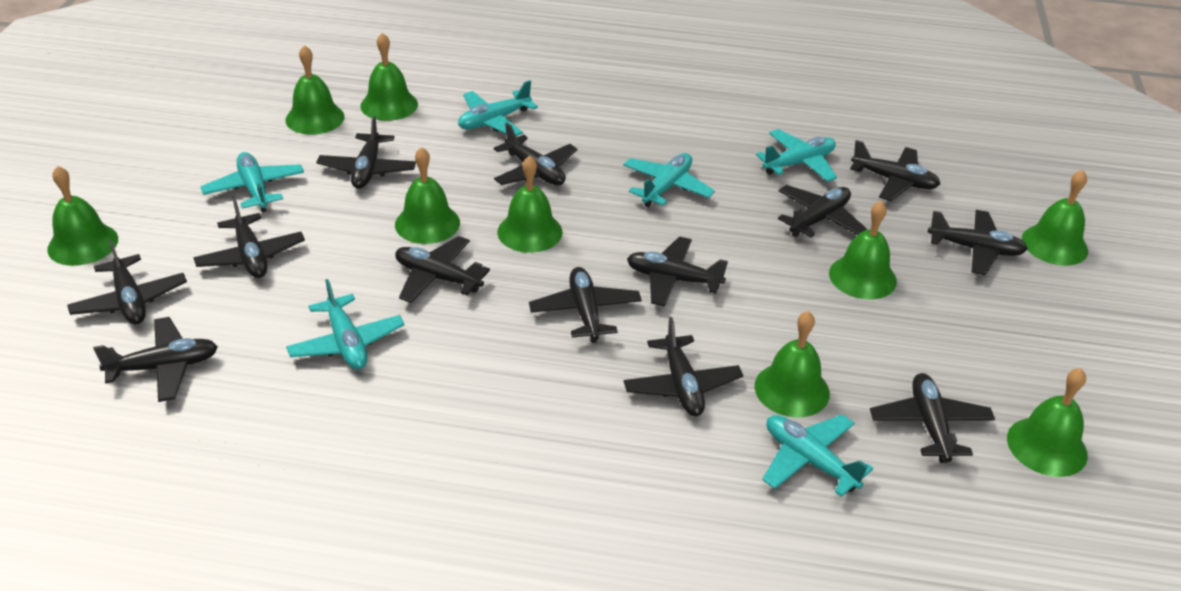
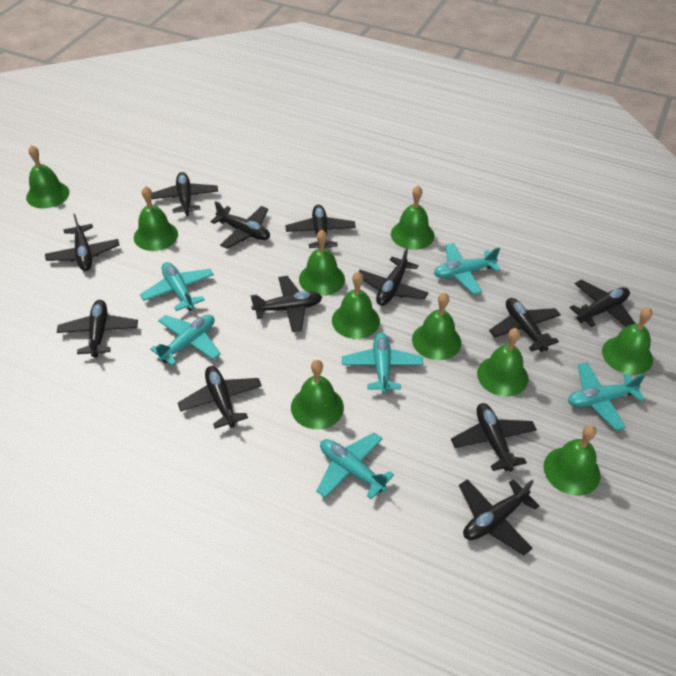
black plane: [67,240,187,324] [93,317,218,402] [193,198,305,278] [316,116,416,189] [395,236,490,303] [494,123,578,186] [529,267,642,343] [624,317,743,416] [627,237,728,307] [778,185,868,238] [850,140,940,201] [870,373,995,463] [928,210,1028,275] = 13 -> [45,214,119,271] [57,300,138,358] [152,172,218,216] [178,366,262,429] [210,201,270,249] [250,276,322,332] [285,205,356,248] [358,248,429,306] [451,403,537,472] [459,479,539,555] [489,298,561,352] [570,279,636,327] = 12
green bell: [47,166,118,266] [285,45,345,135] [360,33,418,121] [395,147,460,244] [497,156,562,253] [754,311,830,417] [829,201,897,299] [1007,368,1088,477] [1022,170,1088,266] = 9 -> [26,145,69,209] [134,186,178,251] [291,360,344,429] [299,230,345,296] [332,272,380,339] [391,186,434,250] [412,293,461,360] [477,328,529,397] [544,425,601,496] [602,307,653,375] = 10

